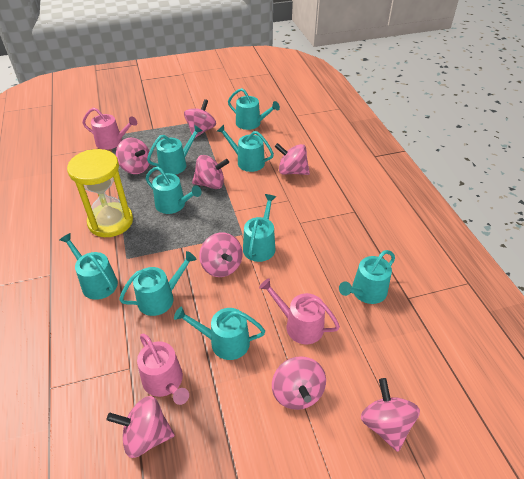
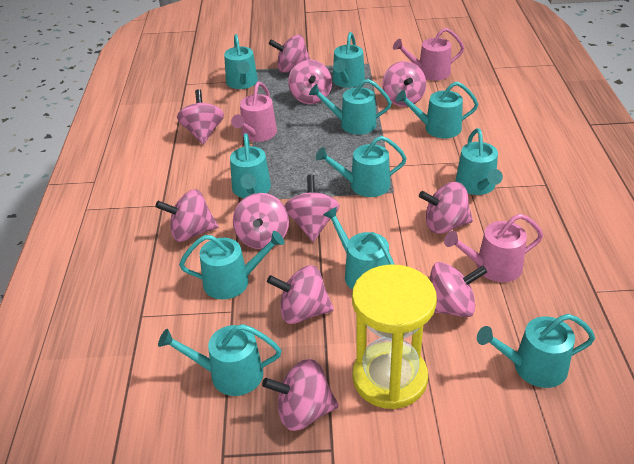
pink spinning top: [107,396,175,458] [116,138,151,174] [184,99,216,138] [192,155,229,189] [199,233,243,277] [272,356,326,410] [275,143,310,175] [361,378,420,452] = 8 -> [155,189,218,242] [177,89,224,144] [233,193,289,249] [262,359,339,431] [267,265,334,324] [269,35,311,73] [285,175,340,242] [288,60,332,104] [382,61,426,106] [419,182,473,234] [430,262,487,317] = 11
turquoise watering can: [60,233,118,300] [119,251,197,316] [146,167,202,214] [147,125,202,175] [174,306,265,360] [217,124,274,172] [228,88,280,130] [243,194,276,262] [339,250,395,304] = 9 -> [158,324,281,396] [179,231,284,299] [224,34,258,89] [230,133,271,198] [309,79,392,135] [316,136,407,197] [323,207,395,289] [333,32,365,88] [396,82,478,138] [455,128,503,195] [477,314,595,388] = 11

